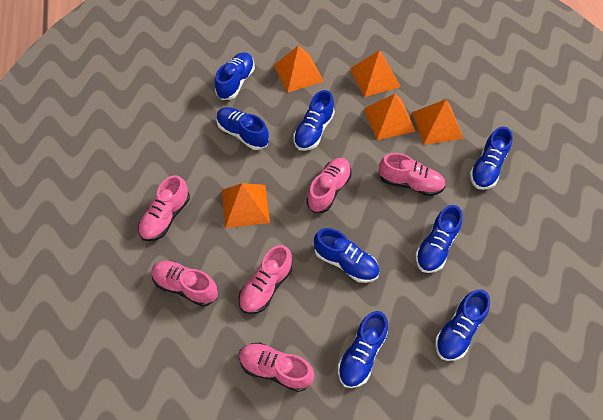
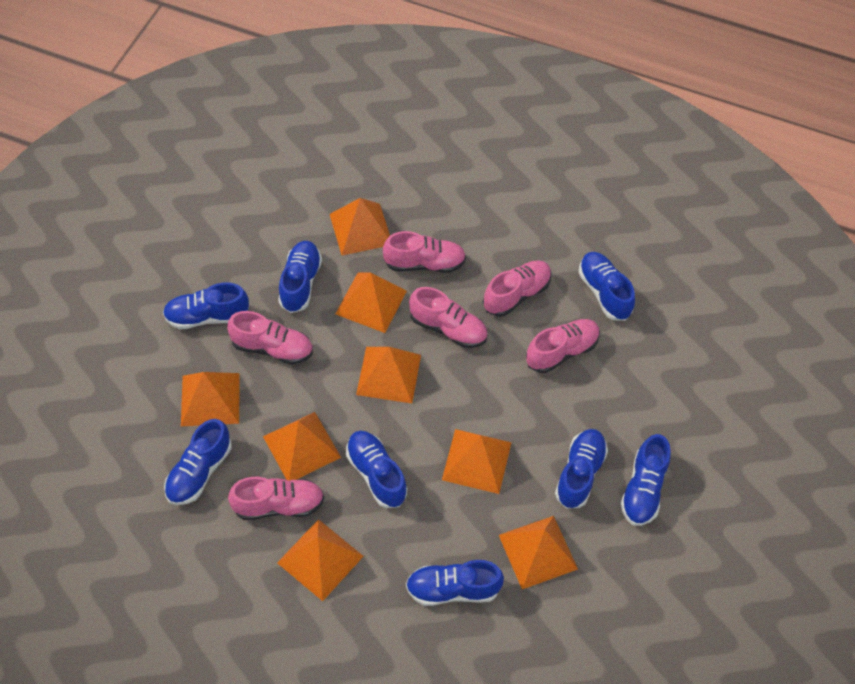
orange pyramid: [222,183,270,228] [274,45,324,93] [350,50,401,97] [364,94,415,140] [412,99,464,145] = 5 -> [181,372,240,426] [263,412,341,481] [277,519,364,601] [330,198,390,256] [335,273,407,333] [356,347,421,403] [442,429,512,494] [499,516,578,589] = 8

